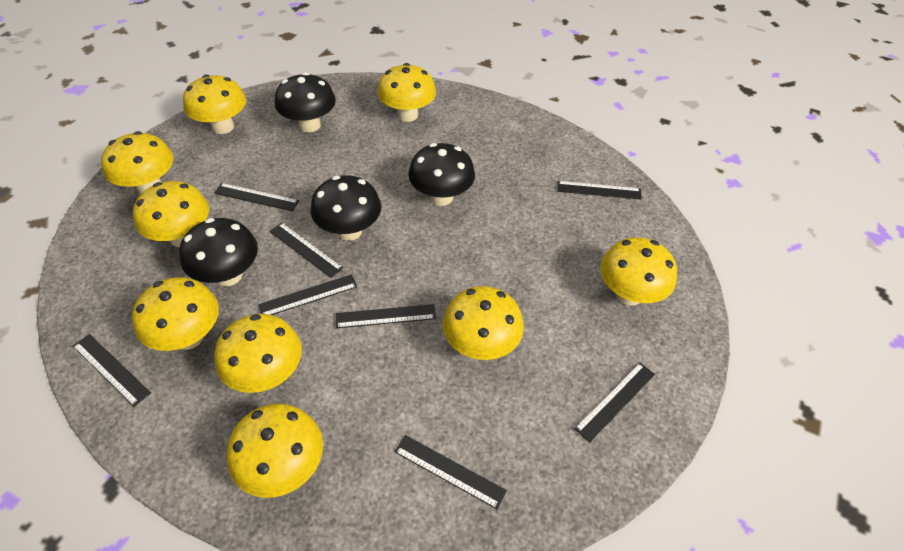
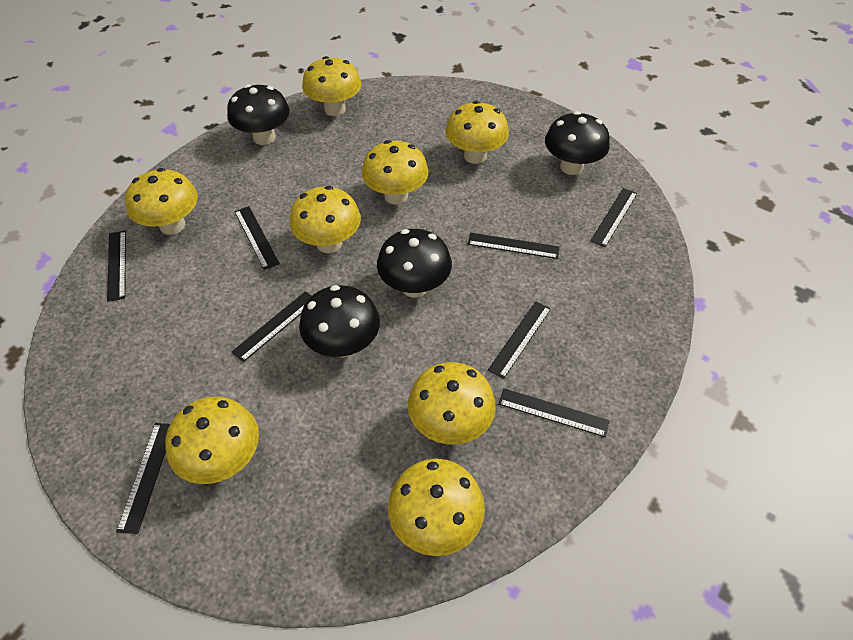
yellow mushroom: [101,131,173,194] [132,277,219,351] [133,181,209,247] [183,75,246,134] [214,314,302,393] [227,403,323,498] [377,63,436,122] [443,286,524,360] [600,237,677,306] = 9 -> [125,168,198,235] [165,397,259,484] [289,186,361,253] [302,56,361,116] [362,140,429,205] [388,459,485,556] [408,362,496,444] [446,101,509,164] = 8

